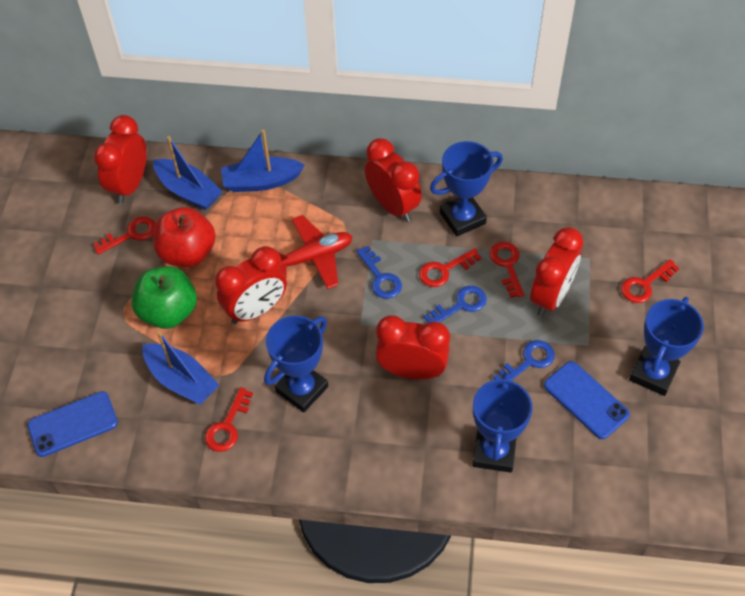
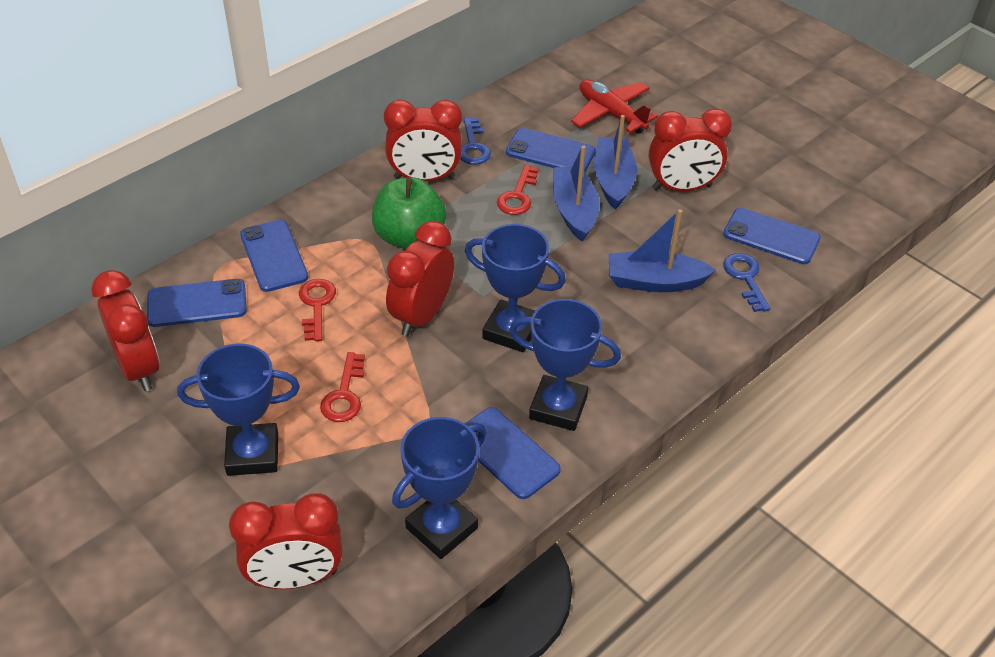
blue key: [356,246,402,299] [424,286,487,323] [493,340,555,381] = 3 -> [460,117,491,165] [723,253,771,312] = 2
blue phone: [27,391,118,457] [544,361,630,439] = 2 -> [147,279,247,327] [240,220,308,292] [465,407,561,499] [506,128,596,172] [723,208,821,264] = 5
red apple: [153,207,216,267] = 1 -> none = 0
red key: [93,217,156,255] [205,387,253,452] [419,248,481,287] [490,242,524,298] [621,259,680,303] = 5 -> [299,279,336,341] [320,352,365,422] [497,165,539,215] = 3

